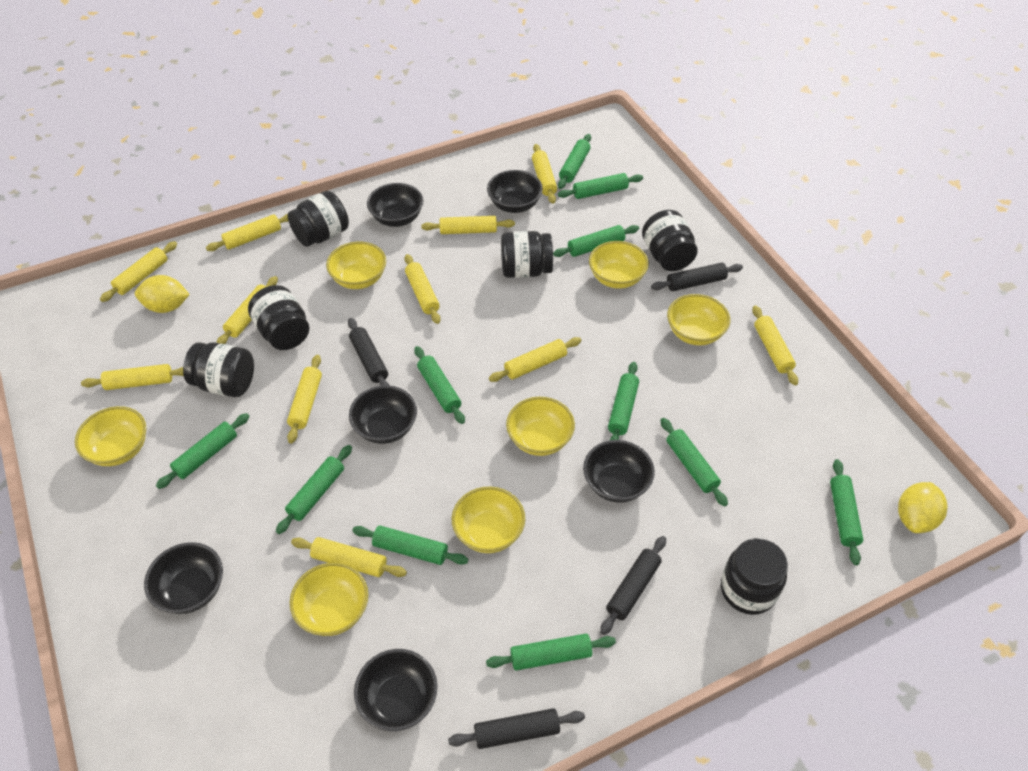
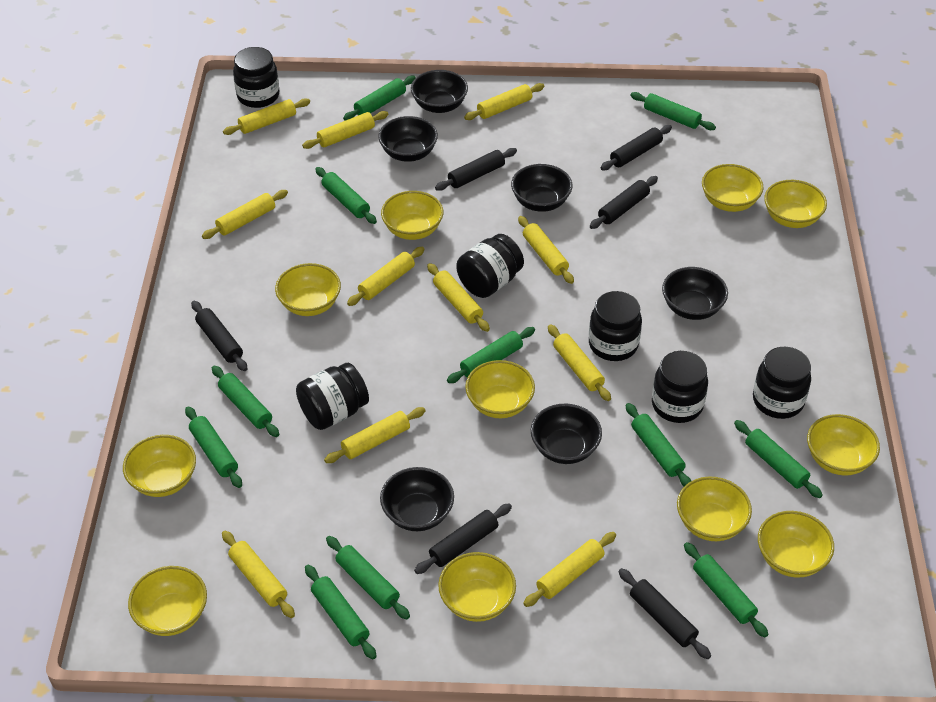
black rolling pin: [348,318,390,386] [448,708,585,749] [600,536,666,635] [651,263,743,291] = 4 -> [191,301,247,371] [414,503,512,574] [435,148,517,191] [590,176,658,229] [600,125,672,170] [618,568,711,659] = 6
yellow bowl: [75,406,146,466] [290,563,369,636] [326,242,386,289] [452,487,525,553] [506,397,575,456] [589,241,649,289] [667,294,730,345] = 7 -> [123,435,196,497] [128,566,207,636] [275,263,341,316] [381,191,443,240] [438,552,516,622] [465,360,535,418] [677,477,752,541] [702,164,764,212] [758,511,834,578] [764,180,827,228] [807,414,880,475] = 11
yellow lemon: [135,275,190,313] [898,482,947,533] = 2 -> none = 0

